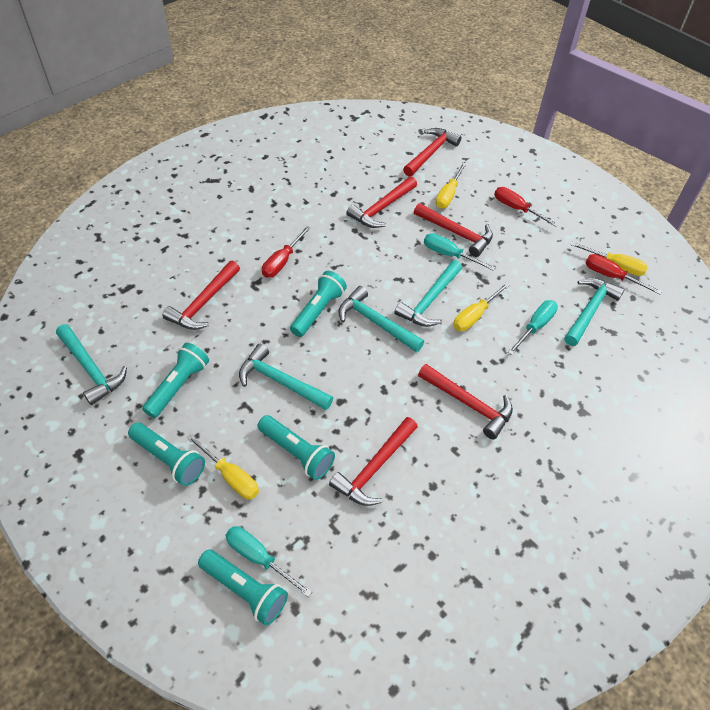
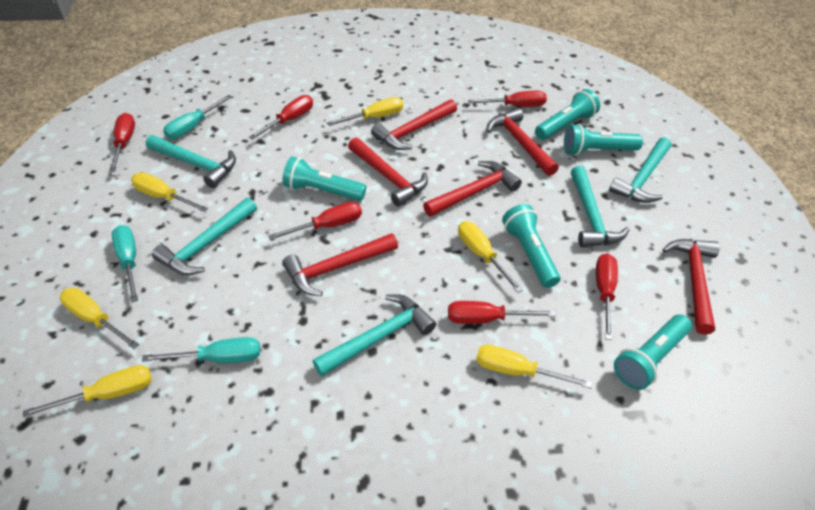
red screwdriver: [262,226,311,278] [494,187,559,227] [585,254,662,295] = 3 -> [109,113,135,172] [249,95,313,140] [268,202,362,240] [448,301,556,324] [468,91,547,107] [596,253,618,340] = 6
yellow screwdriver: [187,434,259,499] [436,163,467,209] [453,282,510,331] [570,242,648,276] = 4 -> [23,365,152,418] [60,287,139,349] [131,173,209,212] [327,97,403,126] [458,221,523,293] [476,345,592,389] = 6

